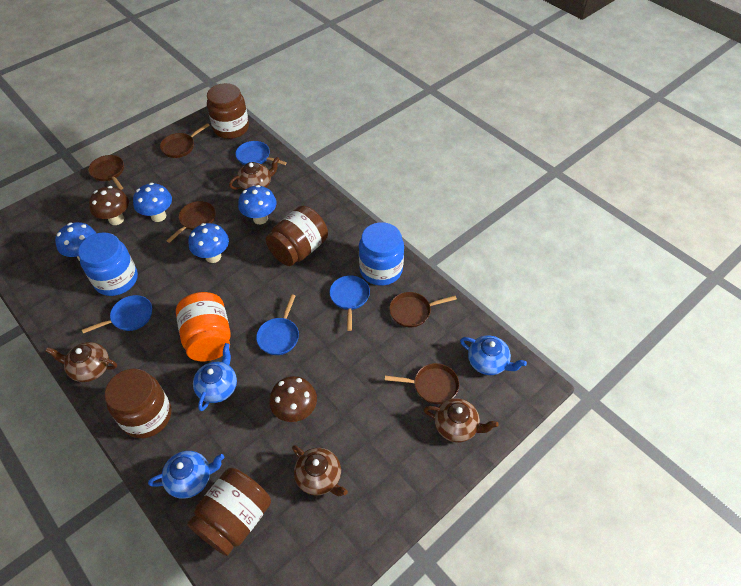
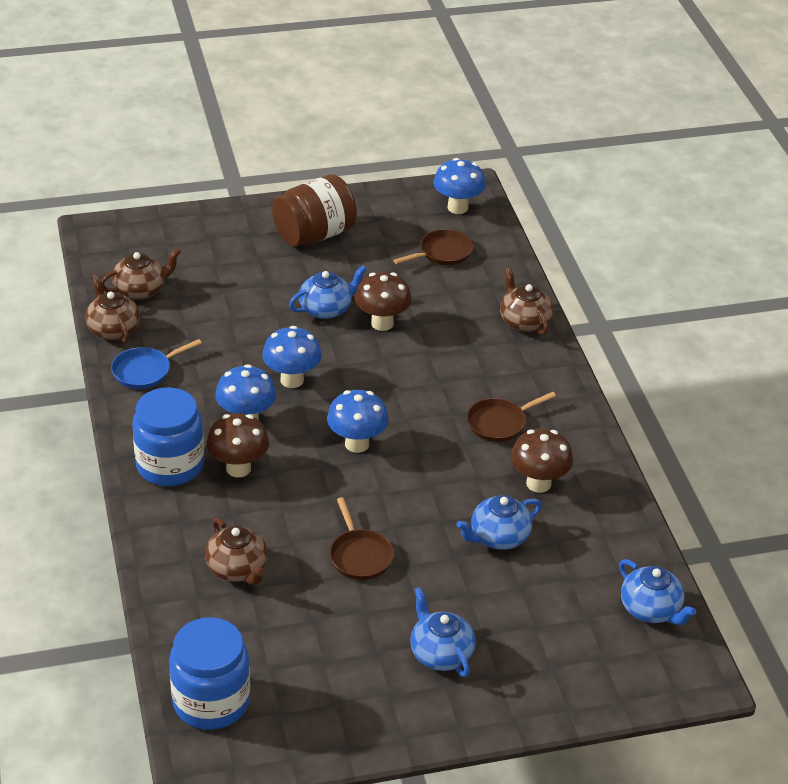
blue pan: [82,295,152,334] [235,141,287,165] [256,294,299,355] [330,275,370,331] = 4 -> [111,339,202,389] = 1
blue teapot: [148,451,224,499] [193,343,237,411] [460,335,527,375] = 3 -> [289,266,367,319] [410,587,476,677] [456,495,542,550] [619,559,696,625] = 4
brown jar: [105,369,171,438] [187,468,271,556] [207,83,249,139] [266,206,328,266] = 4 -> [272,174,357,247] = 1
brown mushroom: [89,186,129,225] [269,376,317,422] = 2 -> [206,413,269,477] [355,272,412,331] [510,429,573,493] = 3
brown pan: [88,155,124,190] [160,123,210,158] [166,201,216,243] [385,363,459,404] [389,292,457,327] = 5 -> [329,497,394,580] [394,229,473,265] [467,392,556,442] = 3
orange jar: [176,292,231,361] = 1 -> none = 0

